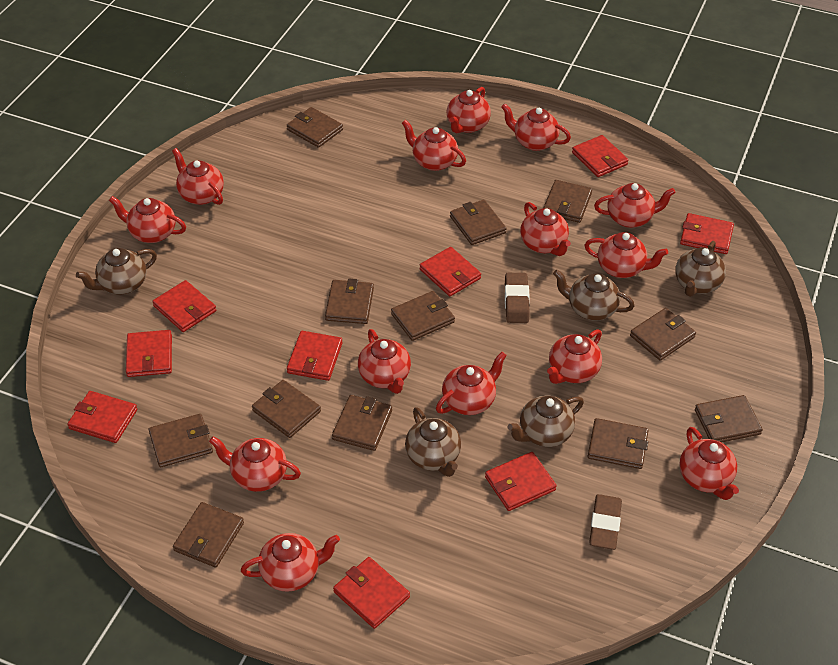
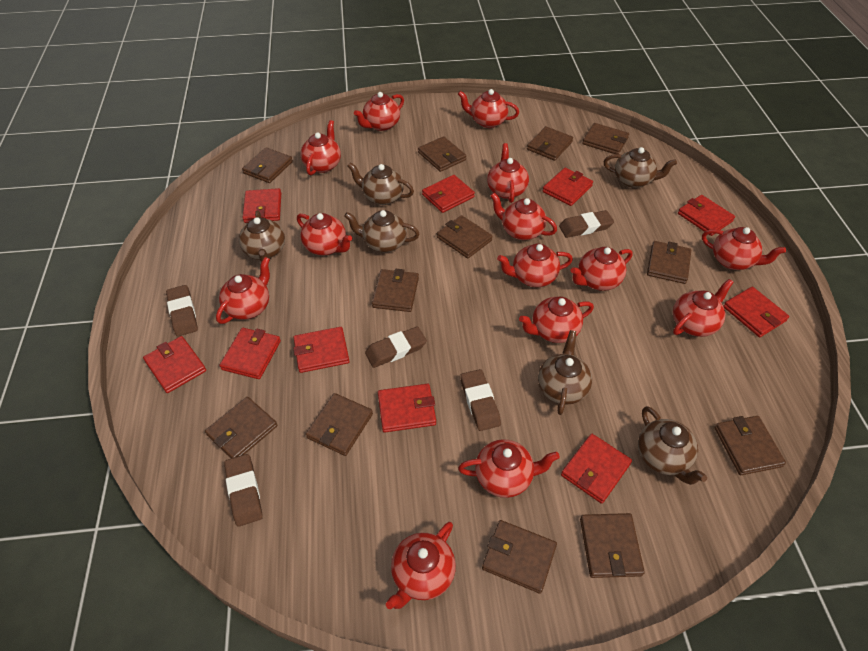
brown eraser: [505,273,530,323] [589,494,622,550] = 2 -> [166,285,198,337] [224,454,263,527] [365,326,427,368] [460,369,501,431] [559,210,614,238] = 5
brown teapot: [76,248,157,295] [405,407,461,477] [507,395,584,447] [553,270,634,321] [675,241,726,297] = 5 -> [239,210,285,262] [344,210,419,252] [348,162,414,205] [538,330,592,415] [604,147,677,188] [638,406,707,485] = 6
red wallet: [67,391,137,443] [126,330,172,377] [152,280,216,332] [287,331,343,381] [333,557,410,629] [420,247,481,296] [485,452,557,511] [572,135,629,177] [680,213,734,254] = 9 -> [143,336,206,393] [219,328,281,379] [243,188,281,223] [293,327,349,373] [378,384,436,432] [422,175,475,213] [542,168,593,206] [561,434,632,504] [678,195,735,236] [723,287,789,337] = 10

